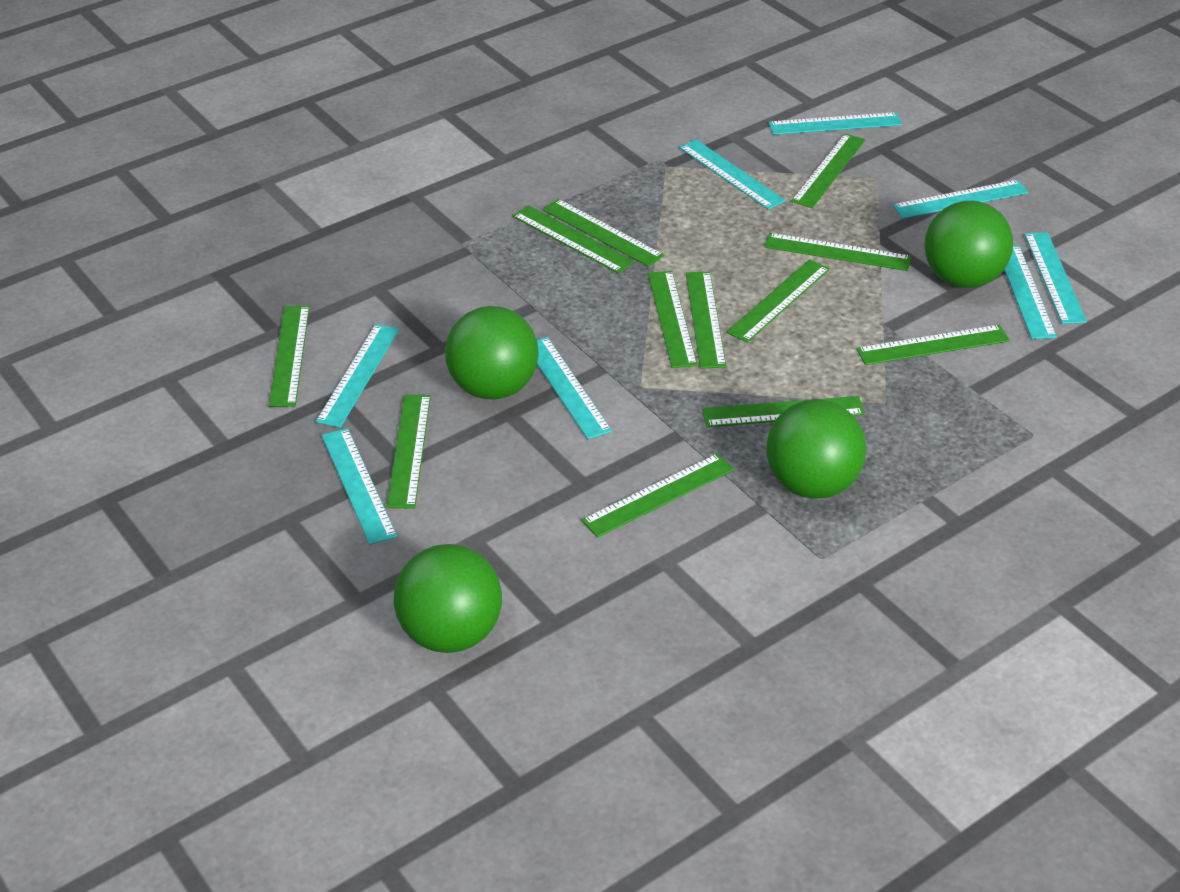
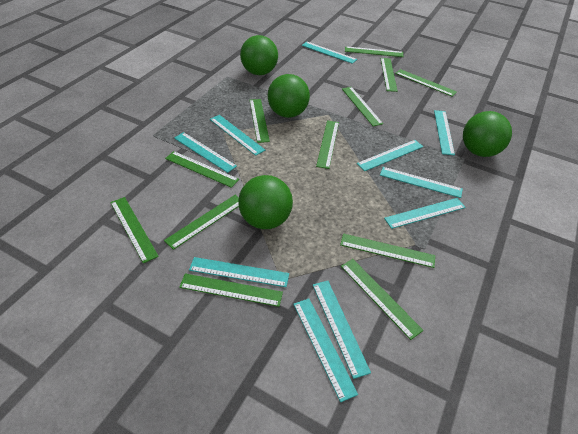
turquoise ruler: [316,324,399,428] [322,428,397,545] [537,337,612,439] [679,139,786,210] [769,112,902,135] [893,180,1029,219] [1004,245,1057,339] [1024,232,1087,324] = 8 -> [174,132,237,173] [189,257,289,287] [210,115,265,156] [293,299,358,402] [302,42,357,64] [313,281,371,379] [357,140,423,171] [380,167,463,198] [384,198,466,229] [434,110,455,155] = 10

